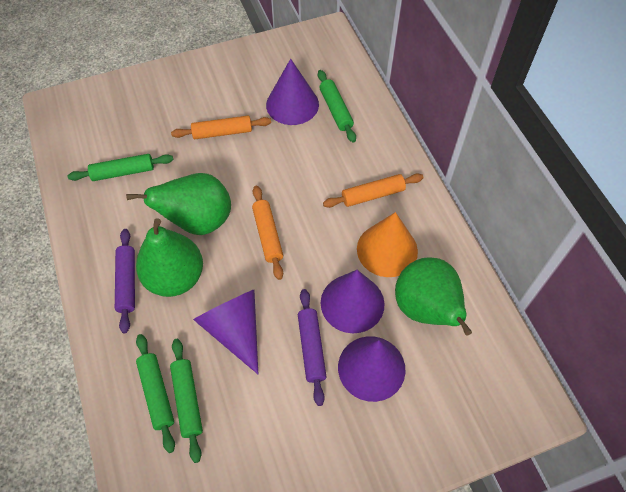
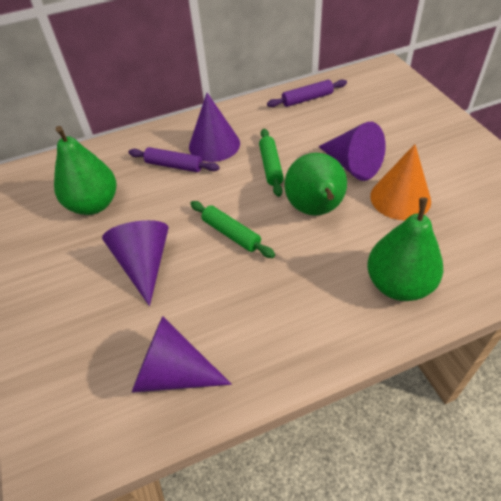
green rolling pin: [68,154,173,181] [136,334,175,453] [170,339,203,463] [318,70,356,143] = 4 -> [190,201,275,258] [259,128,284,197] = 2
orange rolling pin: [171,116,271,139] [252,186,283,280] [323,173,423,208] = 3 -> none = 0

